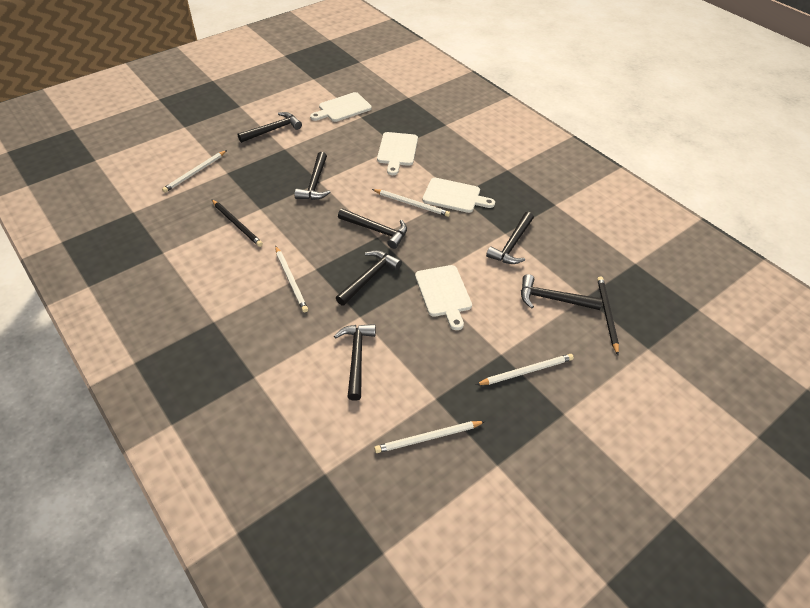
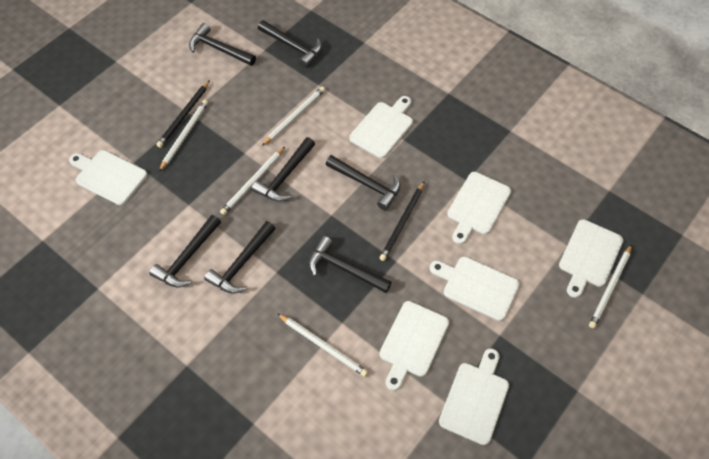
white cutting board: [310,92,372,122] [377,132,418,175] [415,265,472,330] [422,178,495,213] = 4 -> [69,150,147,205] [349,96,413,158] [380,301,449,391] [430,257,520,321] [439,349,509,445] [447,172,511,244] [559,219,623,298] = 7

